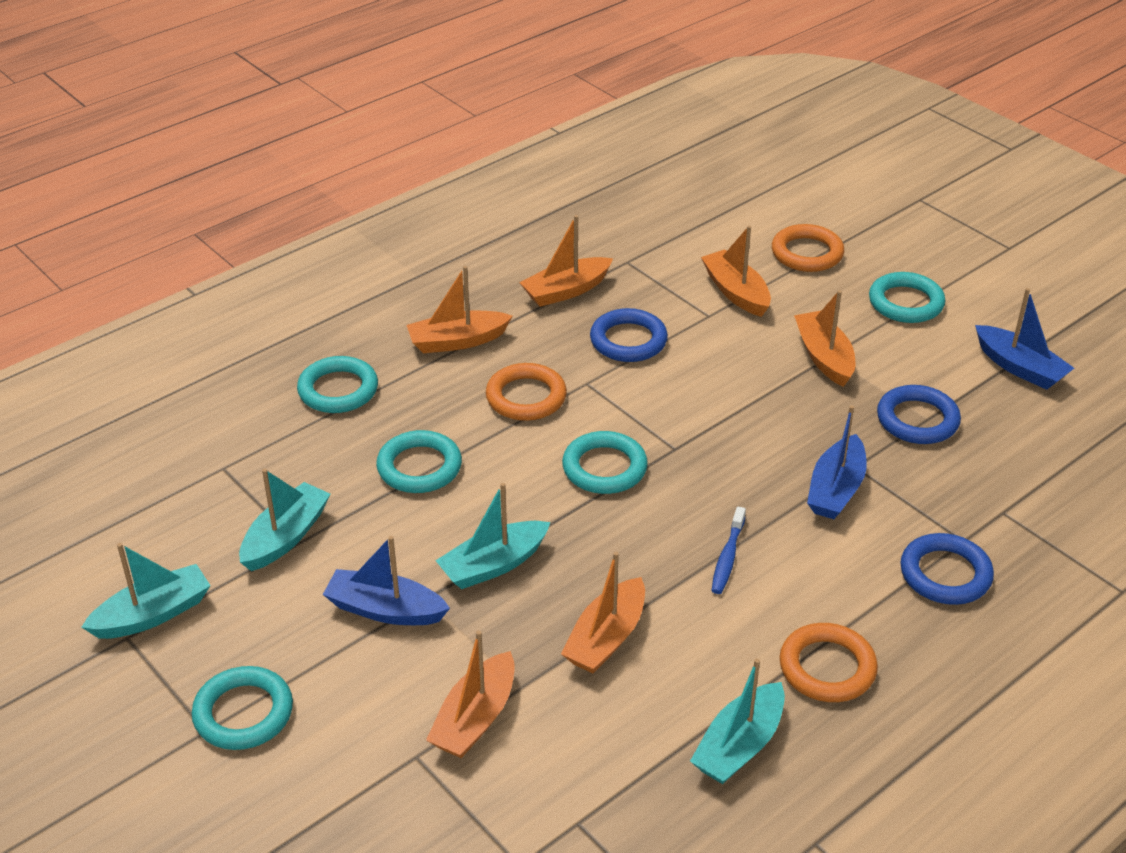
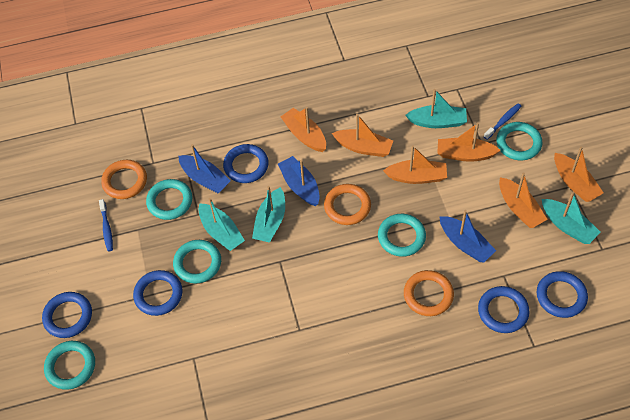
blue ring: [590,308,668,362] [877,385,961,444] [900,533,994,605] = 3 -> [42,292,92,338] [133,270,182,316] [223,144,269,183] [478,286,529,333] [537,271,588,318] = 5
blue toothbrush: [712,507,746,594] = 1 -> [99,199,113,252] [484,104,521,140] = 2

